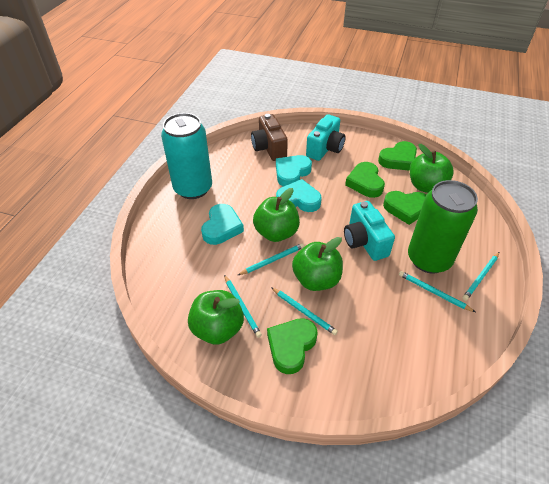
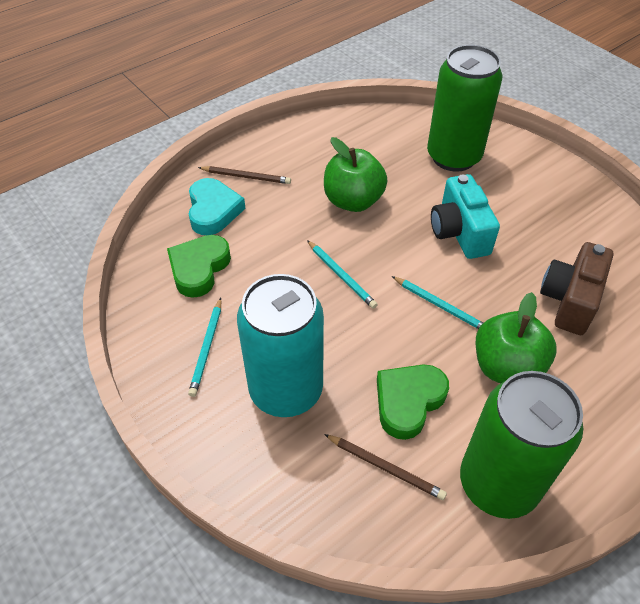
brown pencil: none = 0 -> [198,166,291,184] [324,434,447,500] = 2
green apple: [188,290,244,345] [253,188,300,242] [292,237,343,291] [410,144,454,193] = 4 -> [324,137,387,212] [476,292,556,383] = 2
green can: [408,180,478,274] = 1 -> [427,45,503,171] [460,371,583,519] = 2
green heart: [267,318,318,374] [345,162,385,198] [378,141,417,171] [383,191,427,225] = 4 -> [167,235,231,298] [377,365,449,440] = 2
turquoise camera: [306,114,346,161] [344,201,395,261] = 2 -> [431,174,500,259] = 1
turquoise heart: [201,204,244,245] [276,155,312,187] [276,179,322,212] = 3 -> [189,178,246,235] = 1
turquoise pencil: [224,275,262,338] [238,243,304,275] [271,287,338,335] [399,271,475,312] [463,252,499,301] = 5 -> [188,298,221,397] [307,240,378,309] [392,276,483,329] = 3

